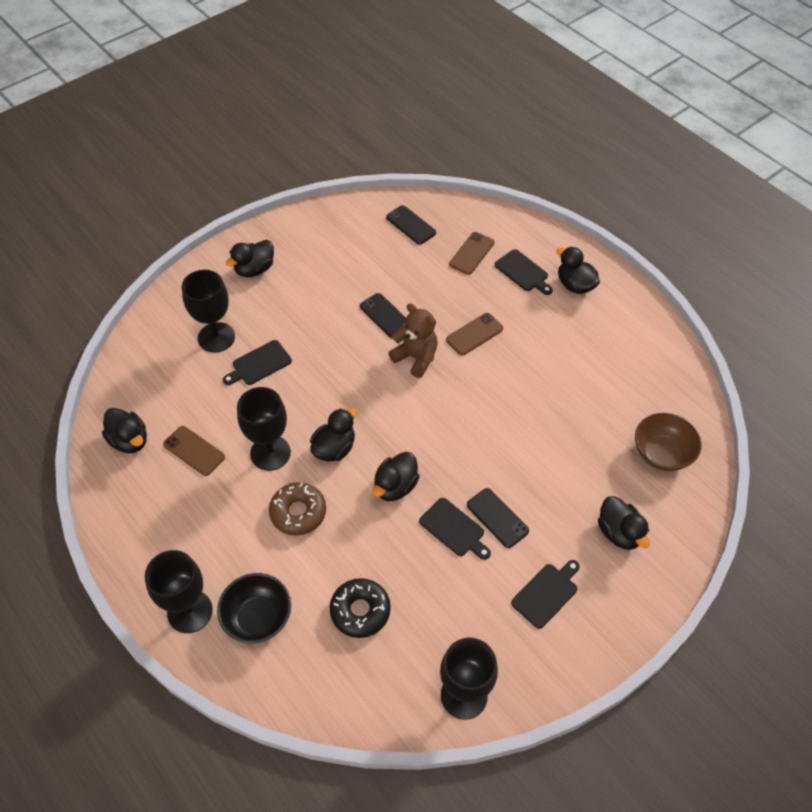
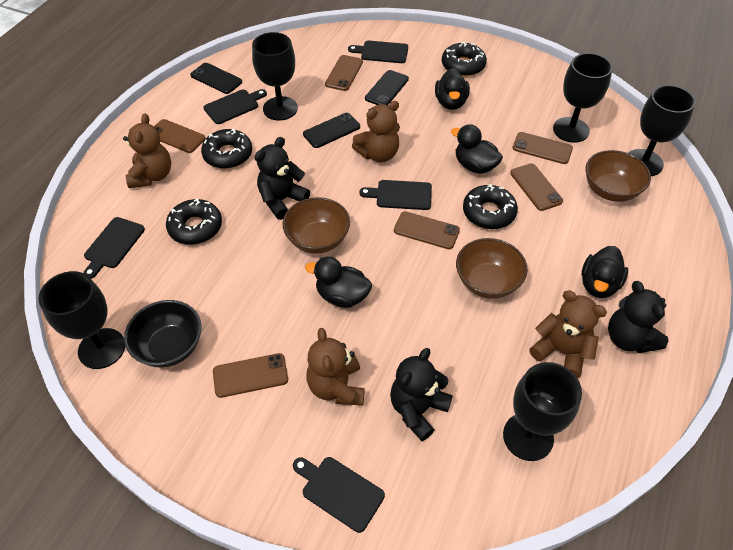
black cutting board: [223,340,292,385] [419,498,491,560] [495,249,553,295] [511,560,580,629] = 4 -> [83,217,145,279] [203,89,267,124] [293,457,385,533] [348,41,408,63] [359,180,432,210] = 5
black donut: [330,578,391,638] = 1 -> [166,199,222,245] [201,129,252,169] [442,42,487,76] [463,184,518,229] = 4
black duck: [102,408,147,453] [226,240,274,277] [310,408,357,461] [372,452,420,501] [556,246,600,294] [598,496,650,550] = 6 -> [305,256,372,308] [435,68,470,110] [451,124,503,174] [582,246,628,298] = 4
black goblet: [145,550,213,633] [182,270,235,352] [237,387,291,471] [440,638,498,720] = 4 -> [38,271,125,369] [252,32,298,121] [503,362,582,461] [553,53,613,143] [628,85,695,176] = 5
black teddy bear: none = 0 -> [255,137,310,220] [390,348,453,441] [608,281,669,353] = 3
brown bowl: [635,413,702,471] = 1 -> [283,197,350,254] [456,238,528,299] [586,150,651,202] = 3
brown donut: [269,482,326,536] = 1 -> none = 0
brown phone: [163,426,225,476] [446,313,503,356] [449,232,494,275] = 3 -> [154,119,205,153] [213,353,288,398] [325,55,363,91] [394,211,460,249] [510,163,563,211] [512,132,573,164] = 6
brown teddy bear: [389,303,438,378] = 1 -> [123,114,171,188] [307,328,365,406] [352,101,400,162] [529,290,607,378] = 4

